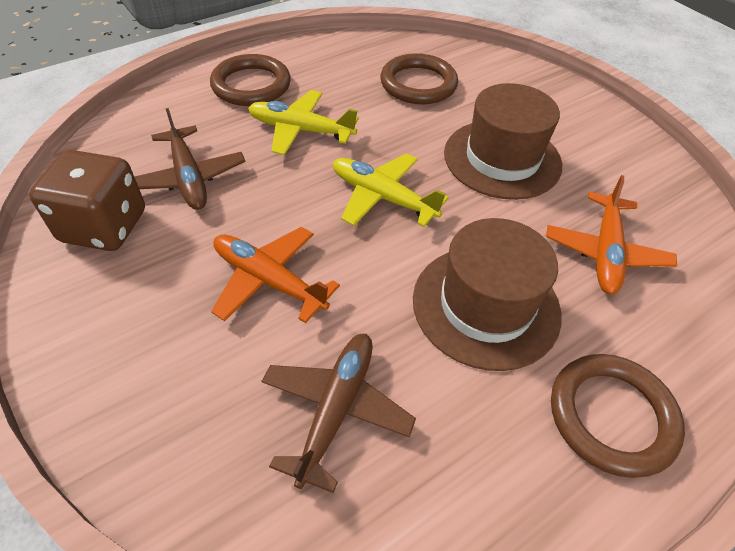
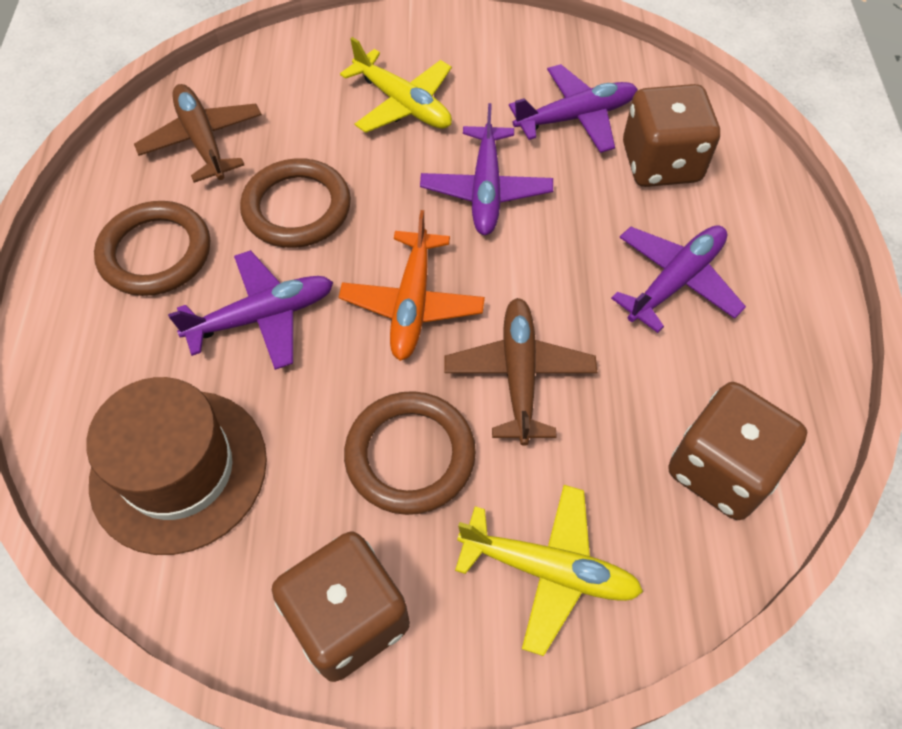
brown dice: [29,150,145,251] = 1 -> [272,532,410,682] [623,84,720,187] [668,382,807,520] = 3
brown hat: [413,218,562,371] [444,83,562,200] = 2 -> [86,377,267,555] = 1
orange plane: [211,227,340,323] [546,175,677,294] = 2 -> [339,210,485,361] = 1
purple plane: none = 0 -> [168,250,333,370] [420,103,553,235] [509,64,638,153] [611,225,746,333] = 4

